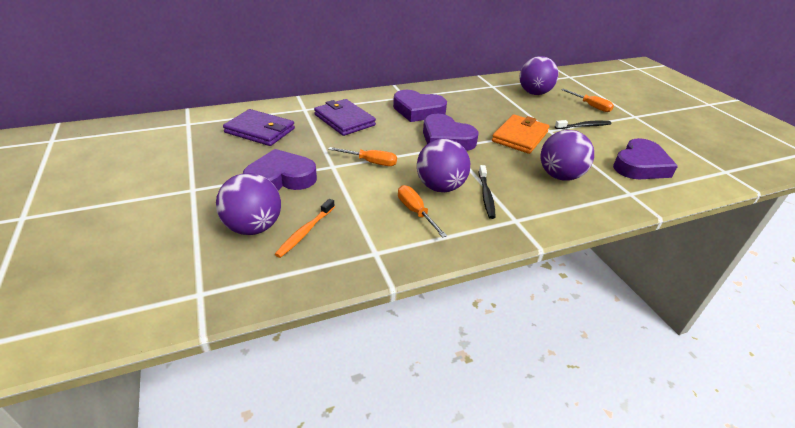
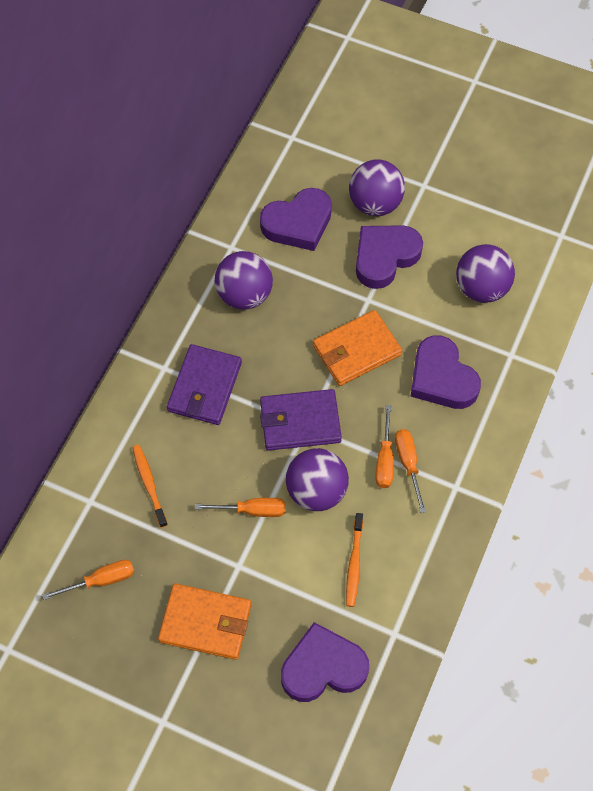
black toothbrush: [479,165,496,219] [555,120,612,129] = 2 -> none = 0
orange screwdriver: [328,147,397,166] [398,185,447,238] [561,89,614,112] = 3 -> [42,560,134,600] [195,498,286,517] [376,405,394,488] [395,429,426,513] = 4
orange toothbrush: [275,199,335,258] = 1 -> [132,445,168,528] [346,513,363,607] = 2
orange wallet: [492,114,549,154] = 1 -> [158,583,251,660] [313,310,402,386] = 2

